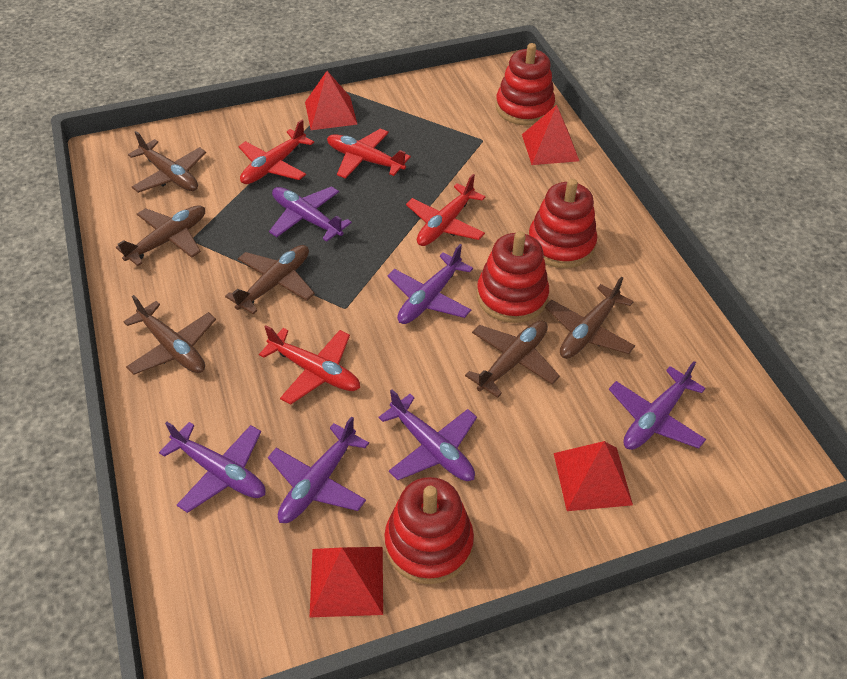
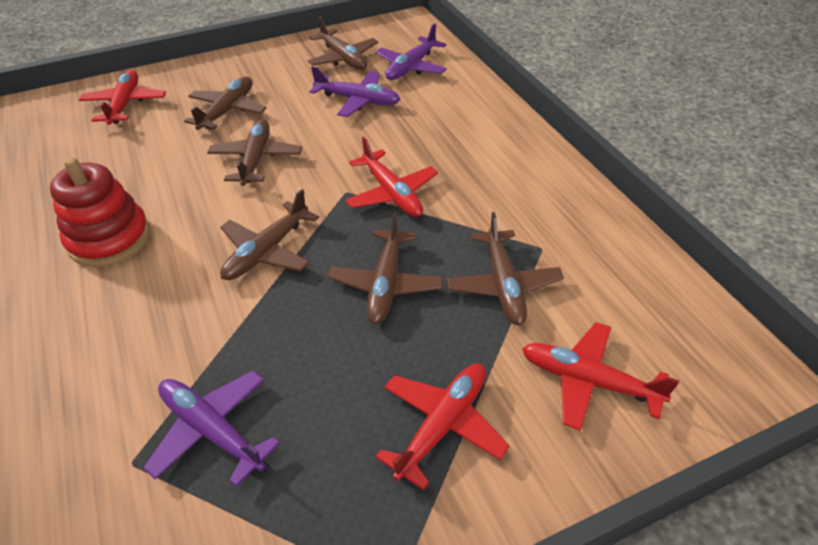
purple plane: [159,422,266,513] [268,416,369,523] [269,186,352,242] [378,389,477,481] [387,244,473,324] [609,361,706,450] = 6 -> [143,371,280,487] [310,66,401,117] [376,23,447,80] = 3
red pyramid: [305,71,358,130] [310,547,383,617] [522,105,579,165] [554,441,633,511] = 4 -> none = 0
red stacking toy: [384,477,474,584] [477,231,549,323] [496,43,555,126] [529,179,597,268] = 4 -> [50,157,150,267] = 1

